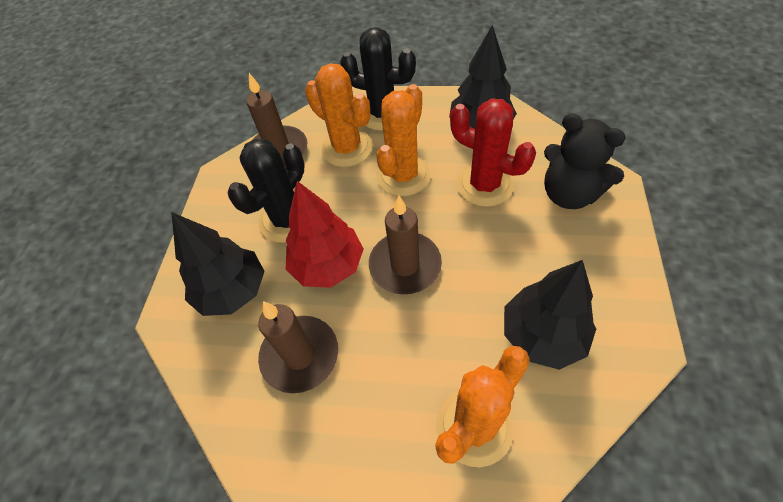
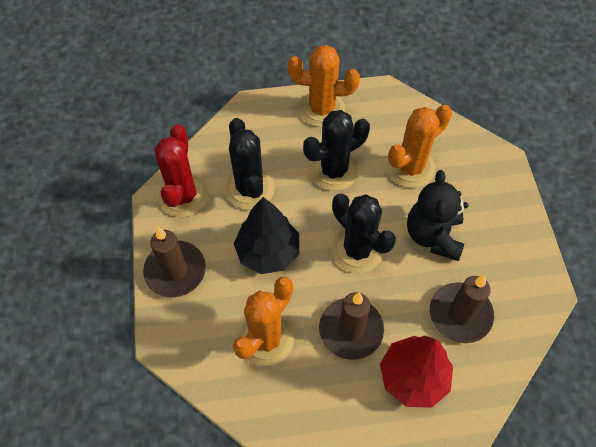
black cactus: [227,139,304,243] [340,27,416,131] = 2 -> [225,118,275,210] [303,110,370,191] [332,194,396,273] = 3
black tree: [171,212,265,316] [449,25,517,129] [504,260,596,370] = 3 -> [234,197,299,274] = 1

